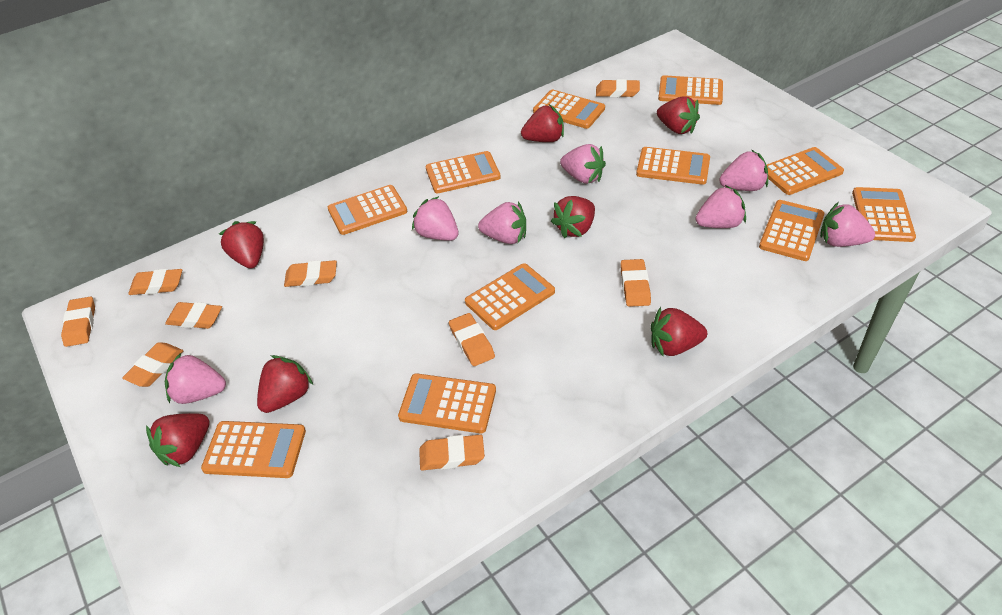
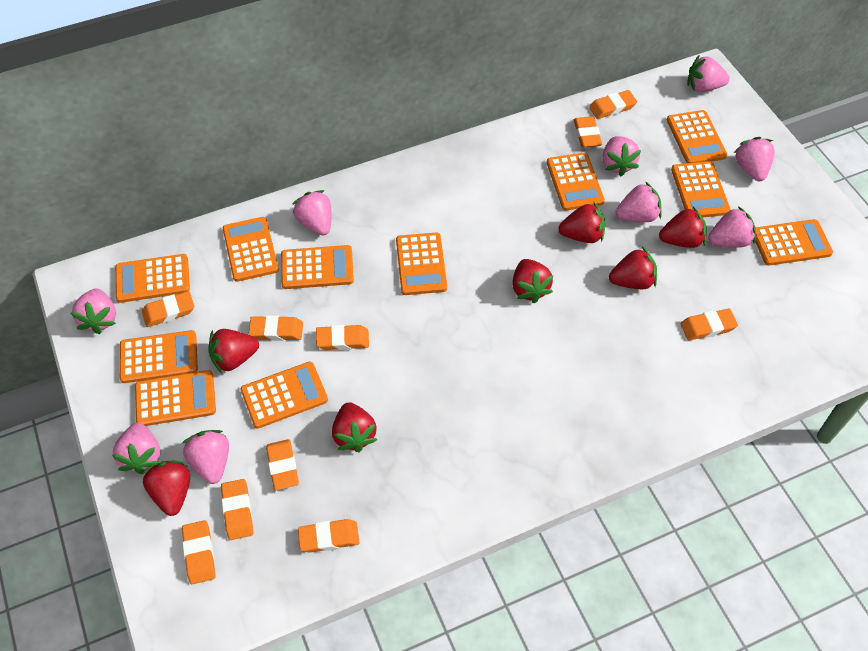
orange eraser: [61,296,95,347] [123,342,183,387] [128,269,182,295] [165,302,222,329] [284,260,337,287] [419,435,485,471] [449,313,495,366] [596,79,640,97] [621,259,651,307] = 9 -> [142,291,194,327] [182,520,216,584] [221,479,253,540] [249,315,303,341] [266,439,299,490] [298,519,360,553] [316,325,369,350] [574,116,602,148] [589,90,637,119] [680,309,738,340] = 10
pink strawberry: [165,353,226,404] [412,196,459,241] [478,202,526,244] [560,144,606,184] [696,185,746,228] [719,150,768,191] [820,202,875,247] = 7 -> [71,288,116,334] [112,423,160,474] [181,430,229,484] [293,190,331,236] [603,136,641,176] [616,181,662,222] [687,56,730,92] [708,206,756,248] [734,137,775,181] = 9

